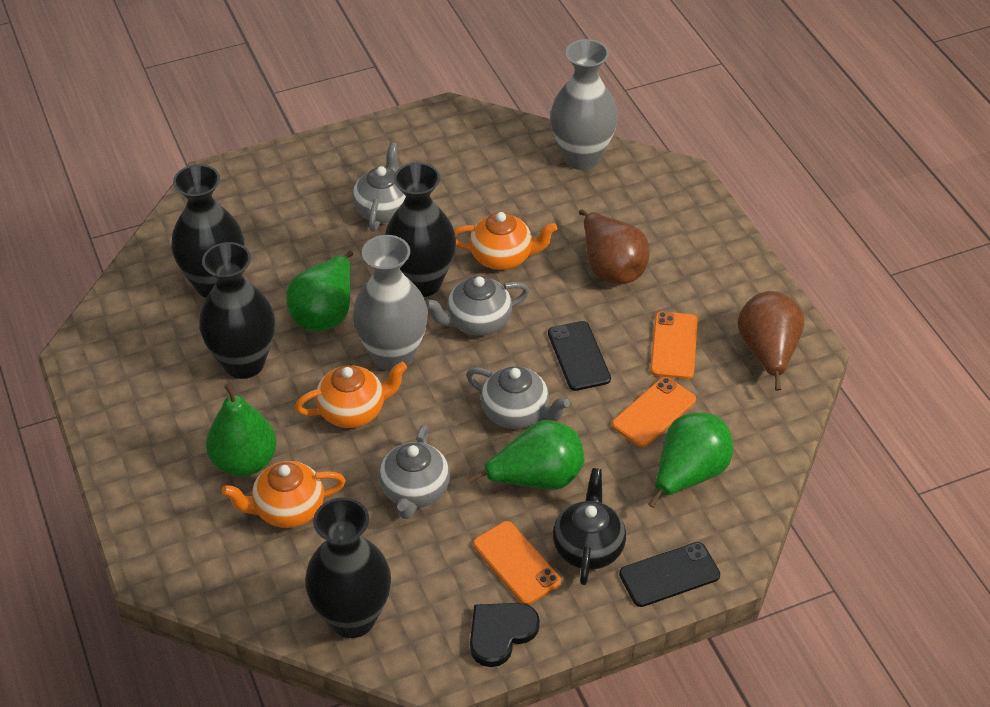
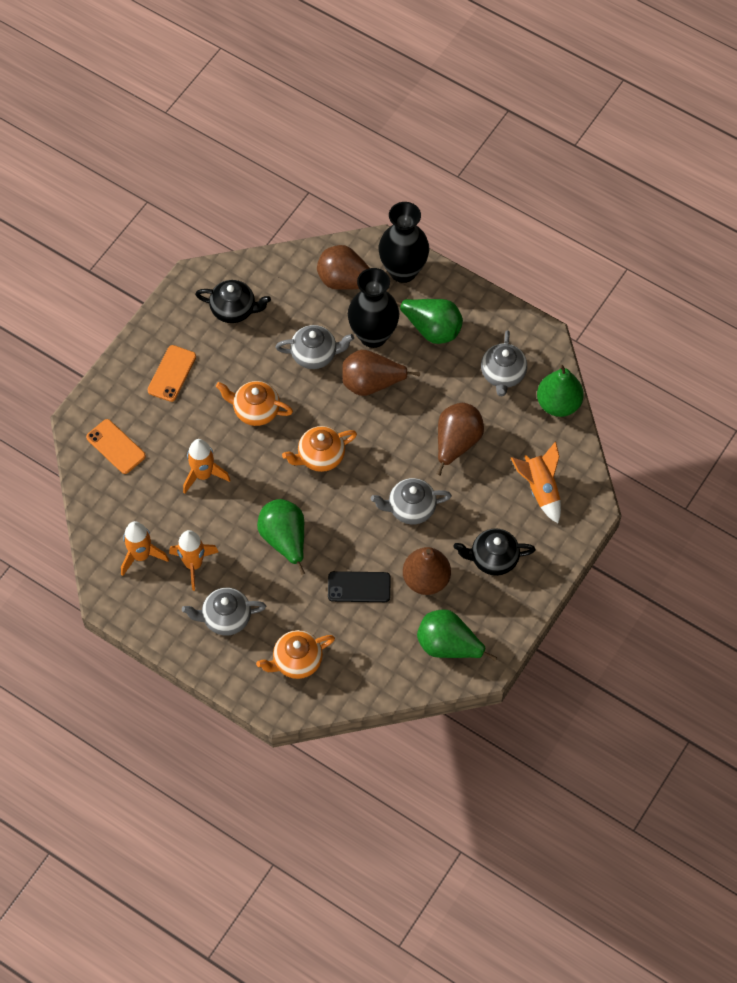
black heart: [470,603,540,667] = 1 -> none = 0
black phone: [548,321,611,391] [619,542,720,607] = 2 -> [328,571,391,602] = 1
black teapot: [553,468,626,585] = 1 -> [195,280,271,323] [454,528,536,576] = 2
black vase: [171,164,244,298] [199,242,275,379] [305,497,391,638] [385,162,456,297] = 4 -> [348,268,399,348] [379,202,429,283] = 2
brown pear: [579,209,650,284] [738,291,804,390] = 2 -> [317,245,390,291] [342,350,420,396] [403,547,451,595] [437,403,484,476] = 4
grey vase: [353,235,428,371] [550,39,618,170] = 2 -> none = 0
orange phone: [473,521,561,605] [612,377,696,447] [650,311,698,379] = 3 -> [86,419,146,474] [147,345,196,402] = 2
orange rocket: none = 0 -> [121,521,169,576] [169,530,219,591] [183,439,230,494] [511,442,561,523] = 4

